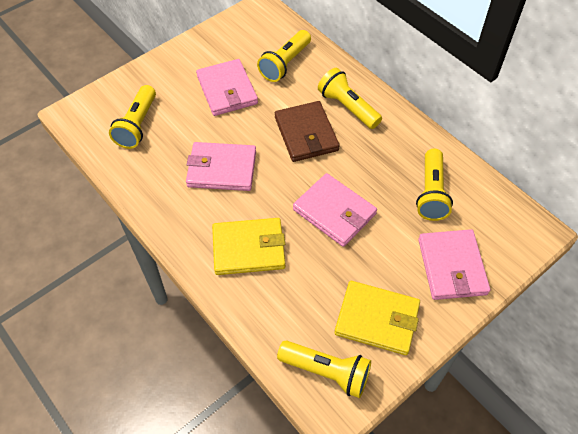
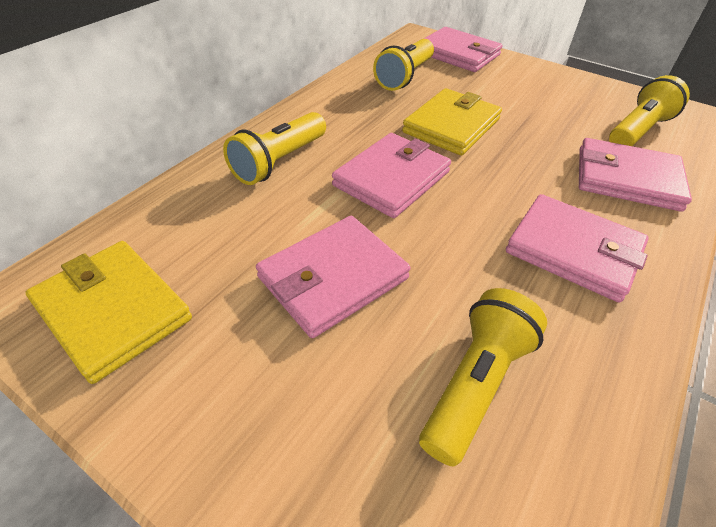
brown wallet: [275,101,340,162] = 1 -> none = 0
pink wallet: [186,142,256,191] [196,59,258,116] [293,173,377,247] [418,229,490,300] = 4 -> [256,216,411,338] [332,133,451,218] [424,27,503,72] [506,194,649,303] [579,138,692,212] = 5
yellow flashlight: [109,85,156,149] [257,30,311,82] [277,340,371,398] [318,68,382,129] [416,149,453,221] = 5 -> [223,112,326,185] [373,39,434,91] [419,288,547,466] [609,75,690,146] = 4

